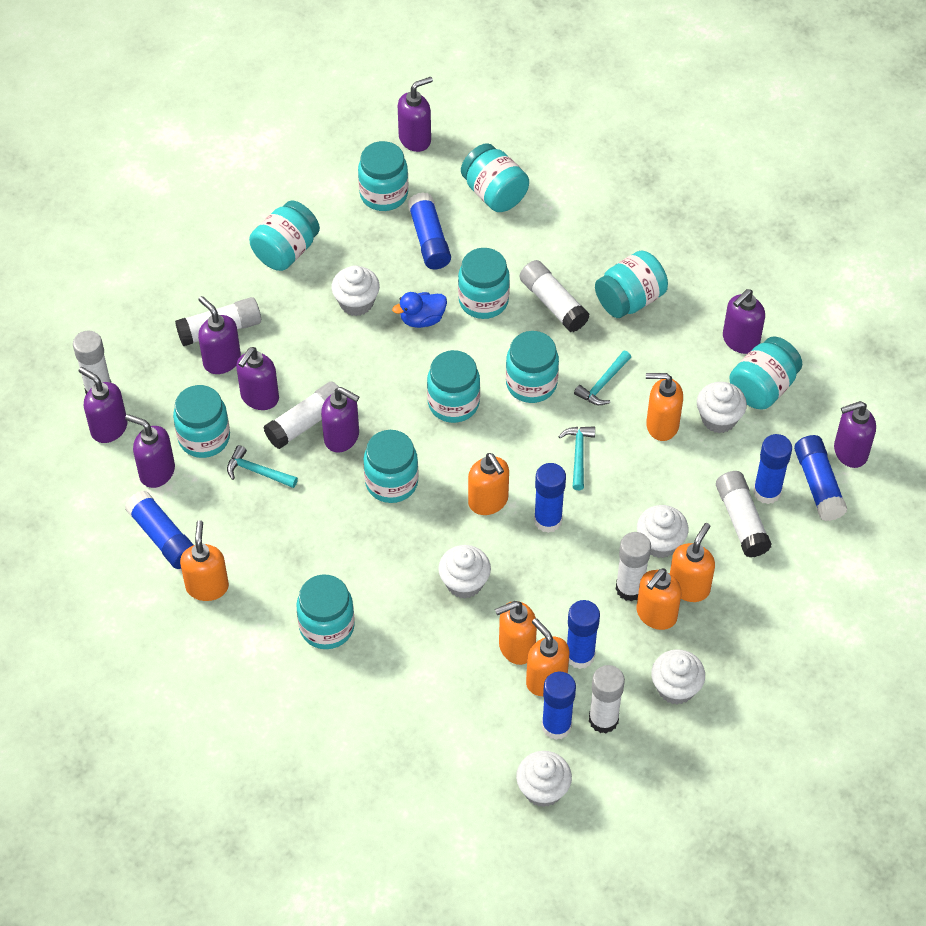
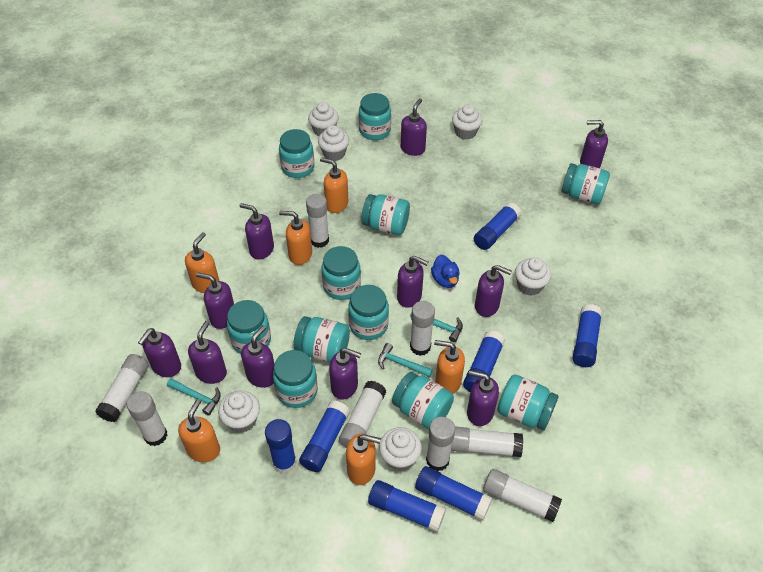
orange soap dispenser: [180,520,229,601] [468,453,509,515] [495,601,537,665] [526,618,569,696] [636,568,682,630] [646,373,683,441] [670,523,715,602] = 7 -> [178,398,220,462] [185,232,219,293] [279,211,312,265] [320,157,348,213] [346,434,381,485] [434,340,465,394] = 6
purple soap dispenser: [79,367,128,443] [125,414,175,488] [198,296,241,374] [236,347,279,410] [321,387,359,453] [398,77,433,152] [723,289,765,354] [834,401,876,468] = 8 -> [138,328,181,377] [188,321,227,384] [196,272,234,329] [240,203,274,259] [241,325,274,388] [329,348,361,400] [397,256,429,308] [401,98,427,156] [467,370,499,426] [475,265,512,317] [580,120,608,168] = 11
white glue stick: [73,331,111,394] [175,297,261,346] [263,382,339,449] [520,260,589,332] [589,665,625,733] [616,532,651,601] [716,471,772,557] = 7 -> [95,354,149,422] [127,391,167,446] [306,194,329,248] [339,381,386,448] [410,301,435,356] [426,417,455,471] [451,426,523,457] [483,469,562,522] = 8

